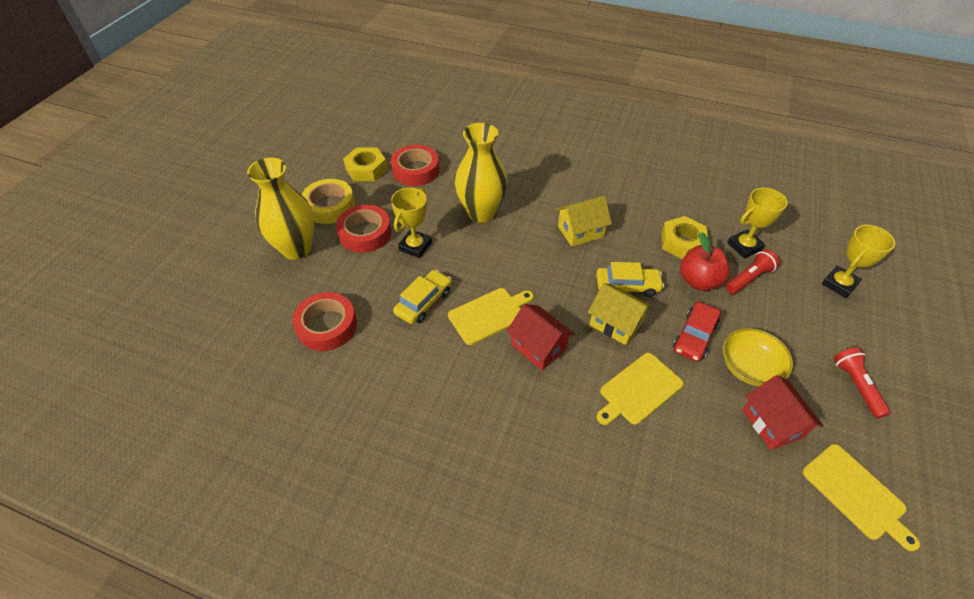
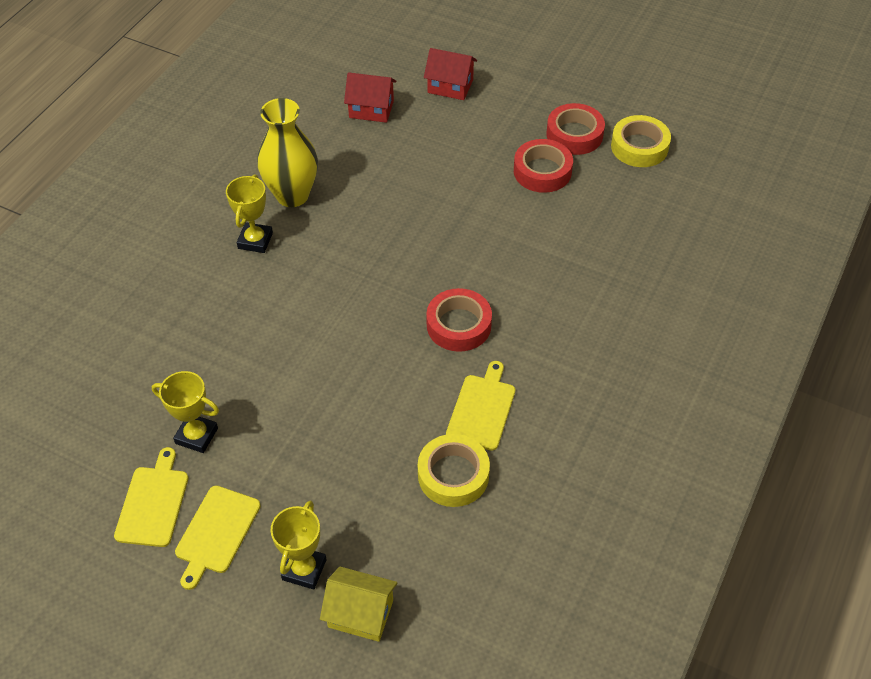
red apple: [680,232,731,291] = 1 -> none = 0
red car: [673,301,721,362] = 1 -> none = 0
red flashlight: [726,249,780,294] [834,347,891,418] = 2 -> none = 0
yellow bowl: [723,328,793,386] = 1 -> none = 0
yellow car: [393,270,452,324] [596,262,664,297] = 2 -> none = 0
yellow house: [556,196,612,247] [588,283,652,345] = 2 -> [320,567,397,642] = 1
yellow nut: [343,147,387,181] [661,216,708,259] = 2 -> none = 0
yellow tape: [302,179,355,224] = 1 -> [418,434,490,507] [611,115,671,167] = 2
yellow vase: [247,158,315,260] [455,123,507,223] = 2 -> [257,98,318,207] = 1

